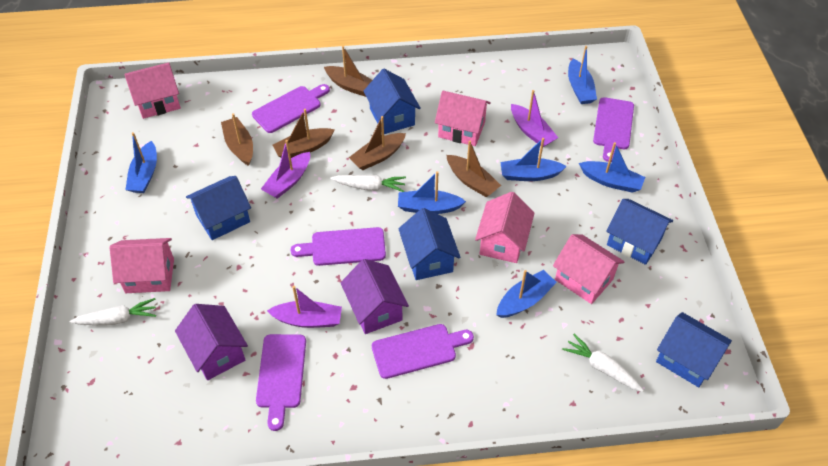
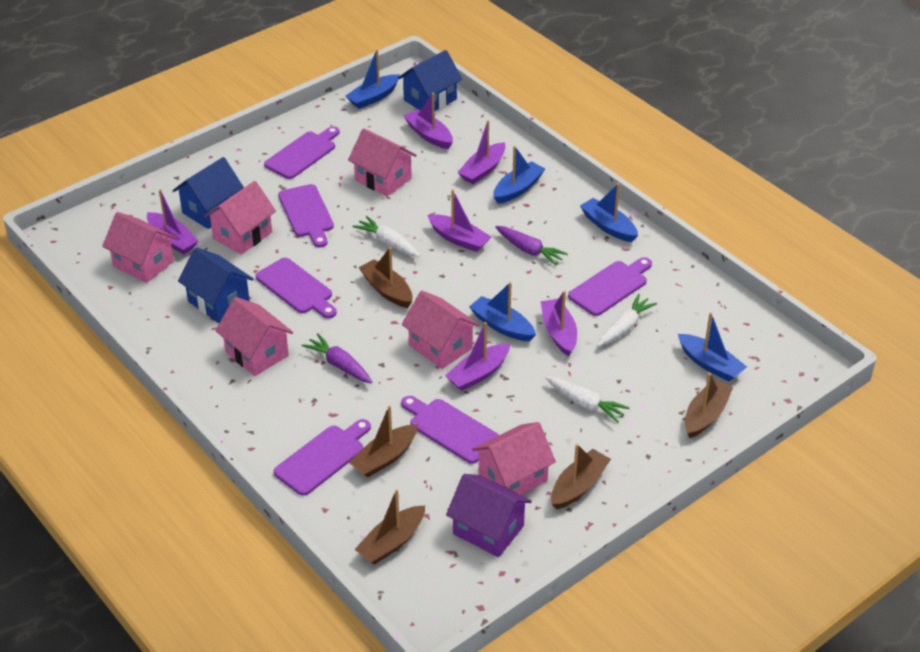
blue boat: [125,132,157,193] [398,171,466,214] [496,270,557,318] [500,138,567,181] [568,46,597,104] [579,142,645,193] = 6 -> [345,49,400,109] [469,282,536,341] [493,146,545,204] [580,183,638,242] [678,312,747,381] = 5
blue house: [186,176,251,240] [363,69,421,134] [398,208,460,280] [606,199,673,265] [656,312,732,387] = 5 -> [173,157,244,229] [178,247,253,323] [398,50,462,111] = 3
pink house: [110,238,174,293] [125,62,181,119] [435,91,491,146] [475,192,535,263] [553,234,624,304] = 5 -> [102,212,177,283] [204,181,276,255] [215,297,293,376] [348,128,417,196] [402,291,479,369] [472,422,556,495] = 6
purple boat: [261,140,310,199] [267,286,342,328] [511,90,558,147] = 3 -> [147,189,198,255] [403,93,453,149] [428,189,491,252] [445,322,510,391] [457,120,506,184] [540,291,577,356] = 6
purple carrot: none = 0 -> [302,333,373,383] [495,226,568,266] = 2
purple cutting board: [252,84,330,133] [256,334,306,431] [290,227,386,266] [372,324,474,379] [593,97,634,162] = 5 -> [256,258,337,318] [264,126,340,179] [274,419,371,496] [278,184,334,248] [401,396,499,464] [568,257,652,316] = 6
purple house: [175,304,248,380] [340,259,409,334] = 2 -> [446,474,532,557] = 1

